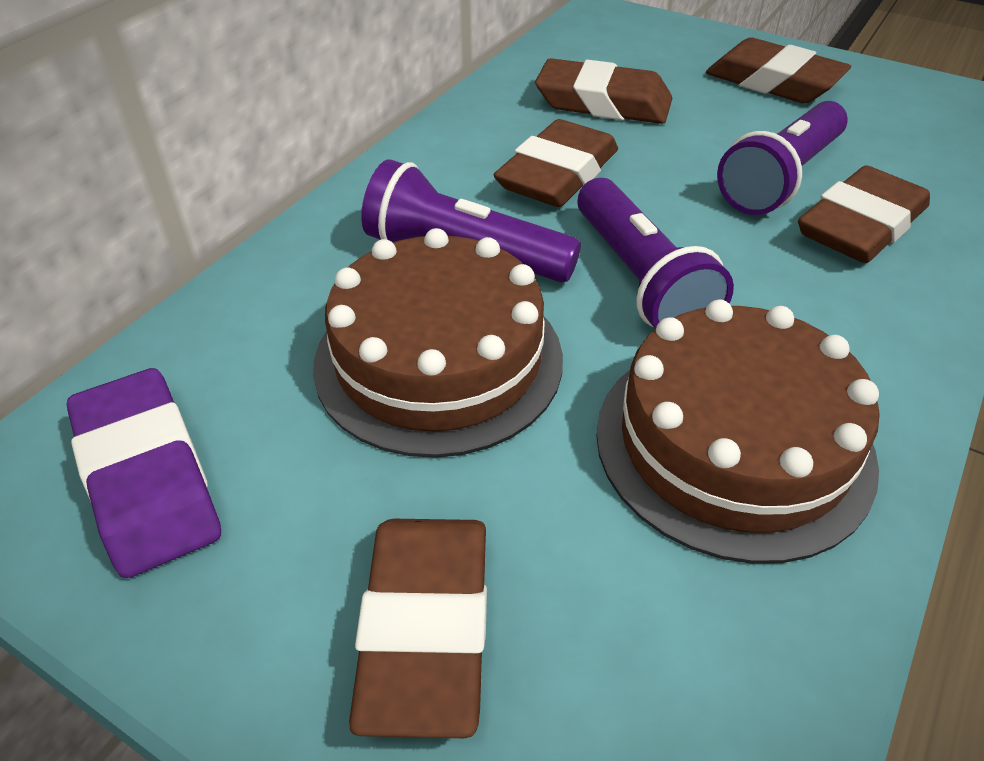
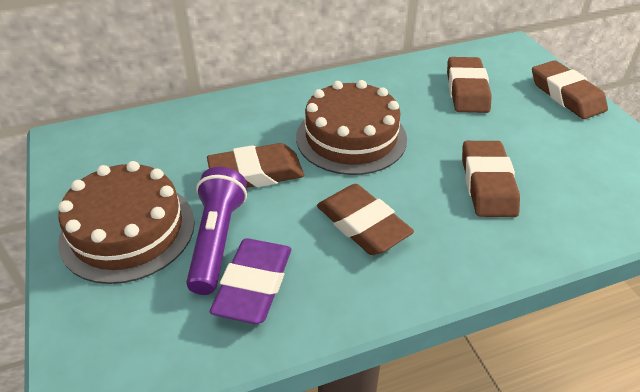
purple flashlight: [361,159,581,283] [577,178,734,329] [717,101,848,215] = 3 -> [186,167,247,295] = 1

